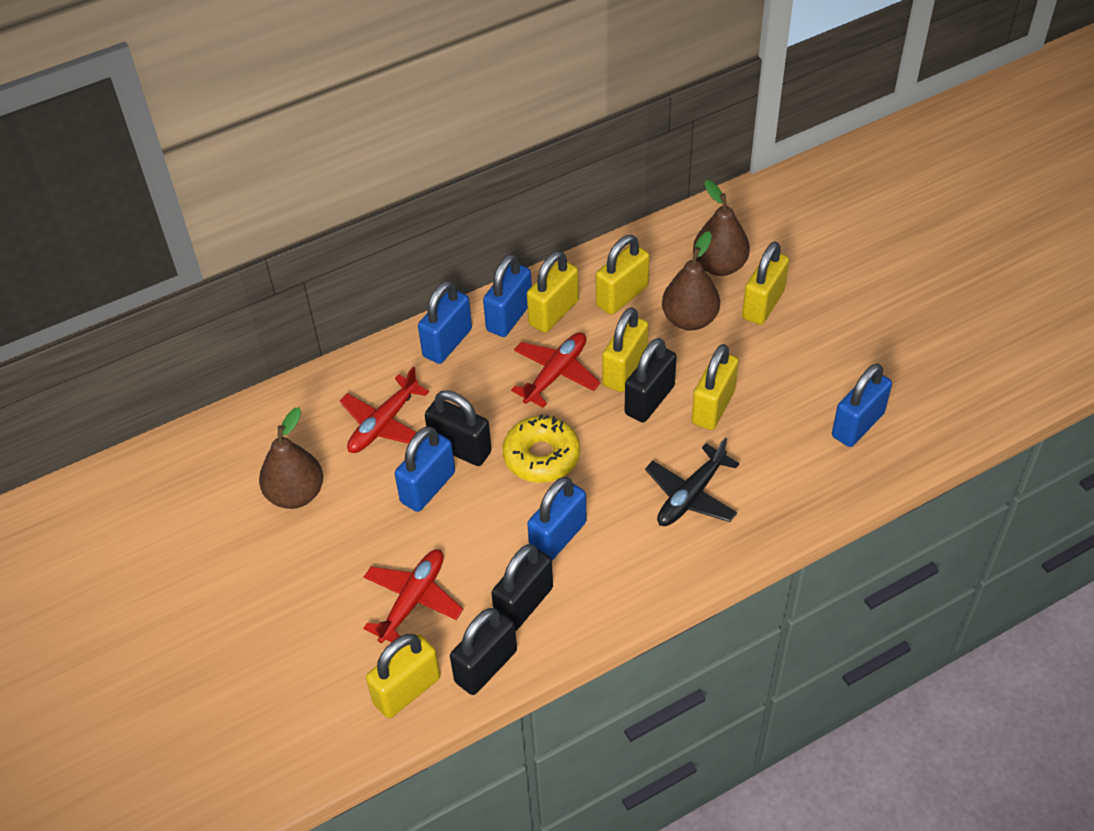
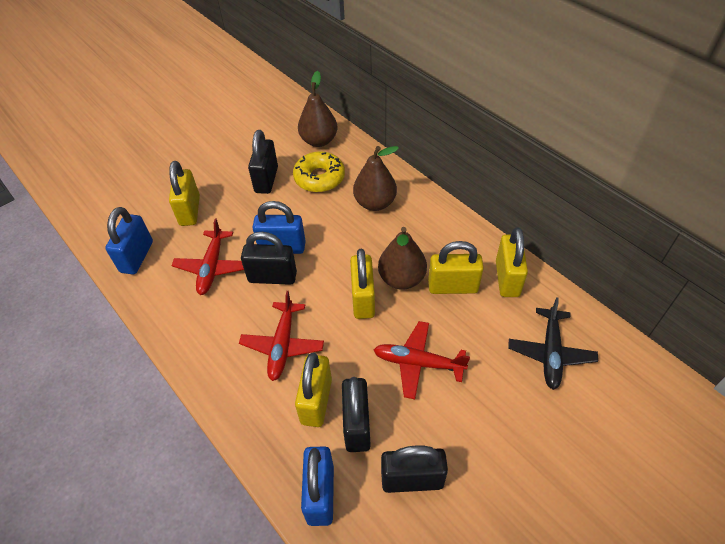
blue padlock: [395,426,455,512] [418,281,472,364] [483,254,532,337] [527,477,587,560] [832,364,892,447] = 5 -> [105,207,153,274] [252,201,306,254] [301,446,334,526] = 3
yellow padlock: [366,634,440,718] [527,251,579,333] [596,235,650,315] [602,307,649,392] [691,344,739,430] [742,242,789,325] = 6 -> [169,161,200,226] [295,353,332,427] [350,249,375,319] [428,241,484,294] [496,227,528,297] = 5

